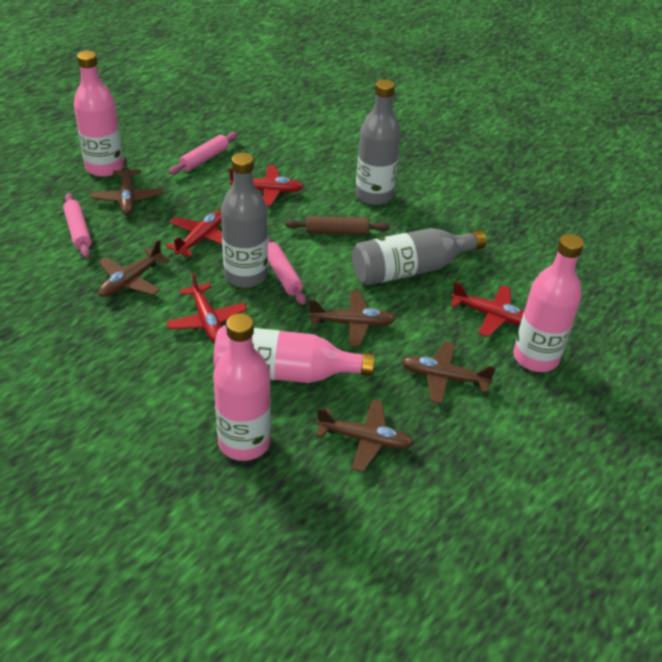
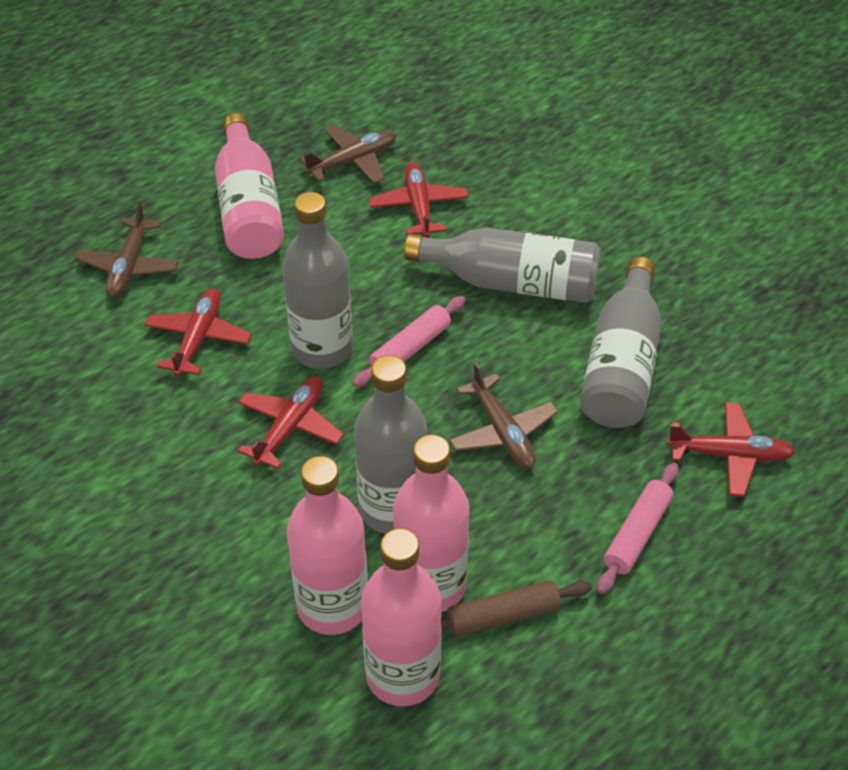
brown plane: [91,157,163,215] [98,239,170,297] [309,290,396,347] [316,399,414,472] [401,341,496,404] = 5 -> [75,201,179,298] [300,125,396,183] [449,362,558,468] = 3
grey bottle: [221,153,268,288] [352,228,486,285] [355,79,401,205] = 3 -> [282,192,353,369] [354,355,427,534] [404,228,600,303] [580,257,662,428] = 4
pink rolling pin: [63,193,92,258] [169,132,238,175] [268,236,306,305] = 3 -> [352,296,466,387] [597,463,679,594] = 2

